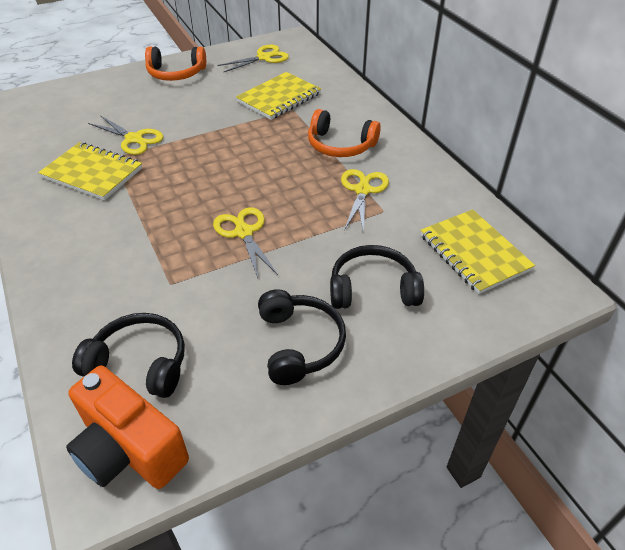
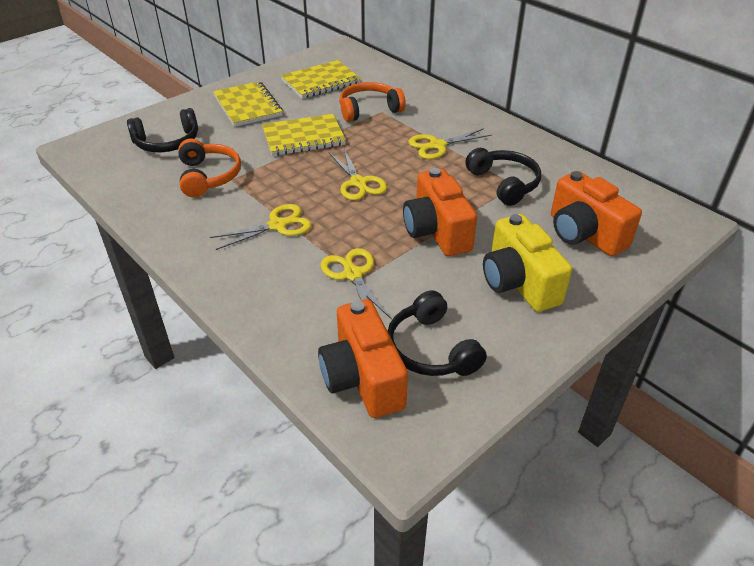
orange camera: [66,366,189,489] = 1 -> [318,299,408,418] [403,168,477,256] [551,171,642,256] = 3
yellow camera: none = 0 -> [483,214,572,312] = 1

